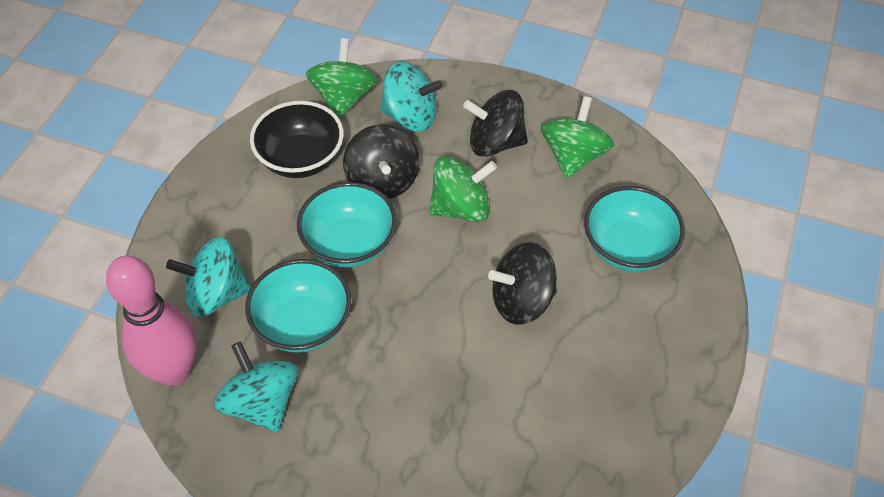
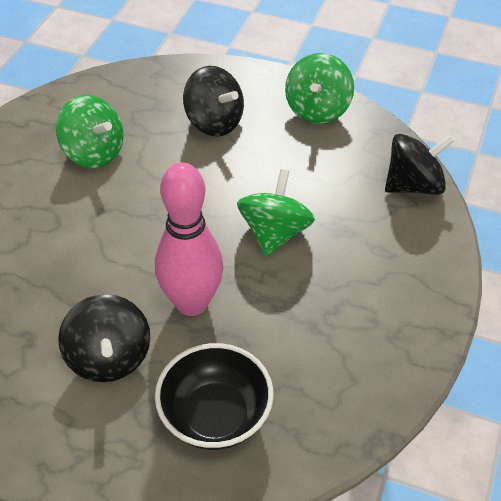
turquoise bowl: [245,259,351,353] [297,182,397,268] [584,186,685,272] = 3 -> none = 0
turquoise spinning top: [166,237,251,317] [214,341,298,432] [380,62,443,132] = 3 -> none = 0

